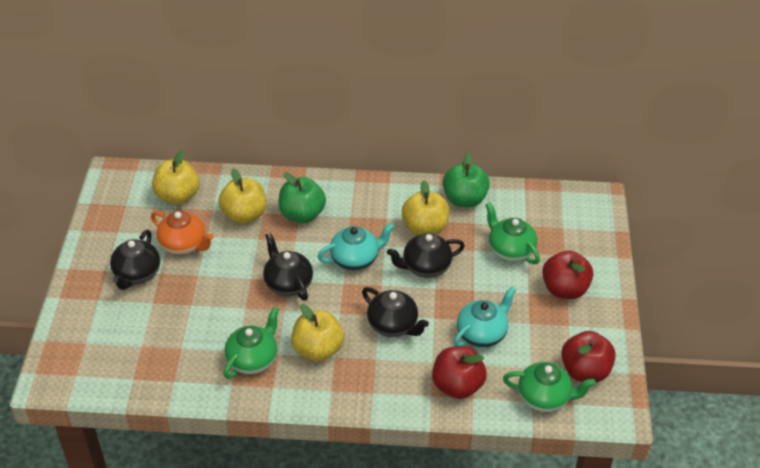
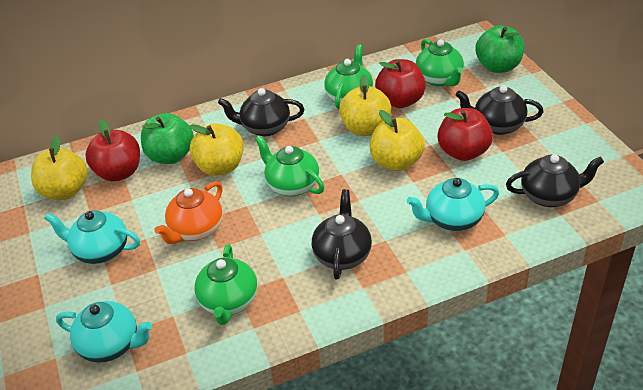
green teapot: [224,307,279,379] [486,202,540,264] [503,362,596,412] = 3 -> [195,244,257,325] [255,135,324,197] [324,44,373,109] [416,39,464,86] = 4
turquoise teapot: [317,223,395,271] [453,286,516,347] = 2 -> [44,210,140,264] [56,301,152,363] [407,178,499,231] = 3

